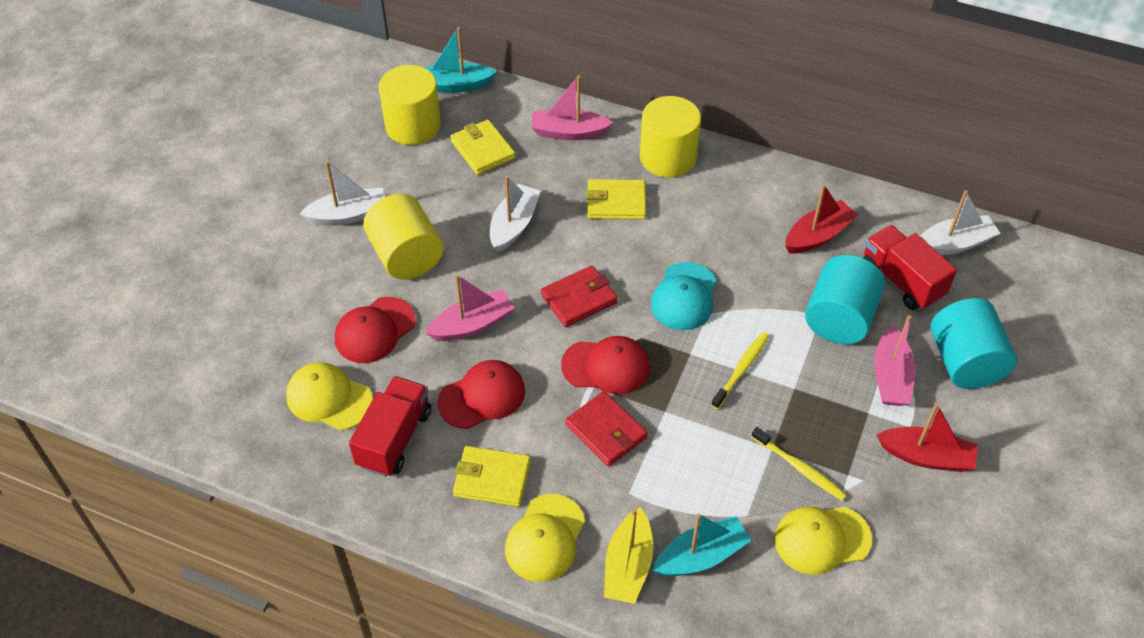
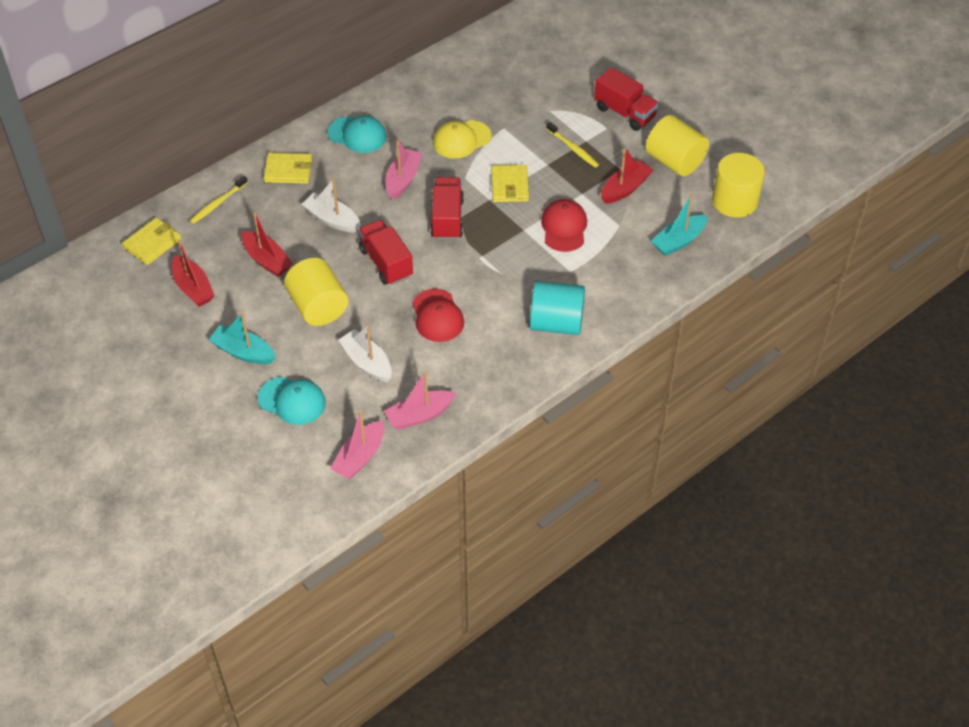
red boat: [785,184,858,253] [877,403,978,472] = 2 -> [172,240,215,307] [242,212,293,277] [601,148,653,204] = 3
red cap: [335,297,416,363] [438,360,525,429] [561,336,650,394] = 3 -> [412,289,464,342] [541,199,587,252] = 2
red truck: [349,376,431,477] [863,225,957,310] = 2 -> [358,220,413,285] [430,177,464,240] [594,67,659,131] = 3
red wallet: [541,265,617,327] [565,391,648,467] = 2 -> none = 0
turquoise cap: [651,262,717,330] = 1 -> [258,377,326,425] [327,116,386,153] = 2
turquoise cylinder: [805,255,885,344] [930,298,1017,389] = 2 -> [530,281,585,335] = 1
white boat: [299,161,385,226] [490,176,540,252] [920,190,1001,255] = 3 -> [302,179,361,232] [338,325,392,382] = 2
yellow boat: [604,507,653,604] = 1 -> none = 0
yellow cap: [286,362,373,430] [505,494,585,582] [774,507,872,575] = 3 -> [433,120,492,159] = 1

